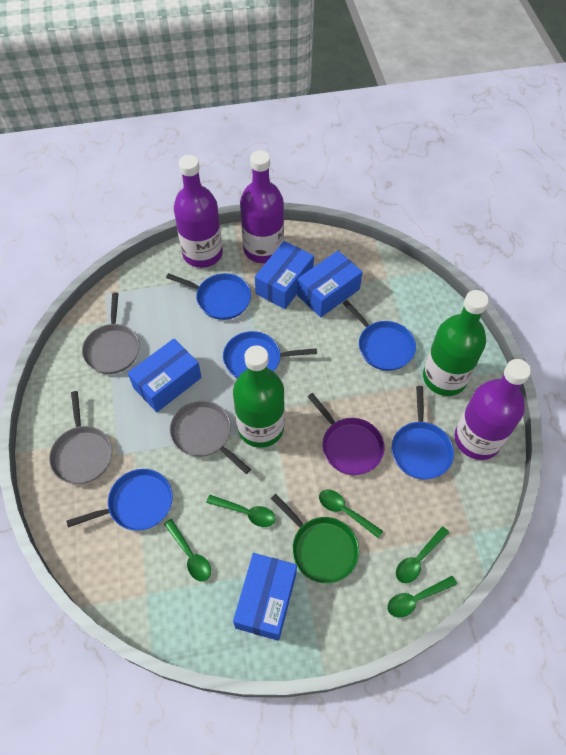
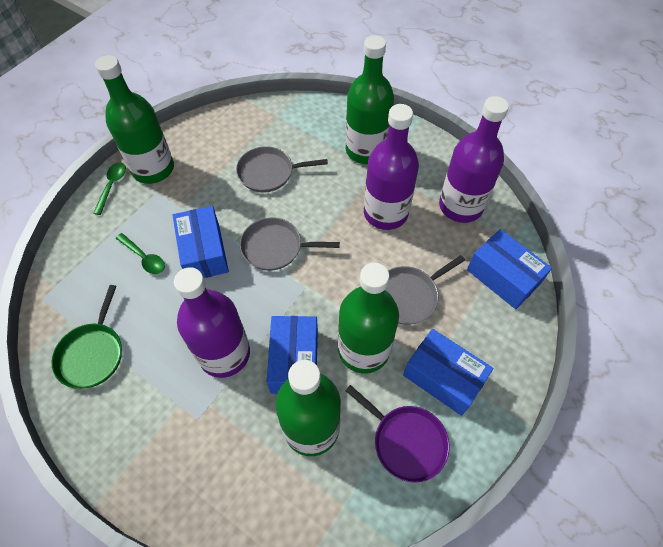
blue pan: [66,469,173,531] [166,273,251,320] [223,331,317,378] [343,300,416,371] [391,386,454,479] = 5 -> none = 0
green bottle: [233,345,285,448] [423,290,489,396] = 2 -> [95,55,174,184] [275,360,341,456] [338,263,399,374] [346,35,394,164] = 4
green spoon: [164,519,211,581] [206,495,276,527] [319,490,383,538] [387,576,457,618] [396,526,449,583] = 5 -> [93,162,126,215] [115,233,165,274] = 2

